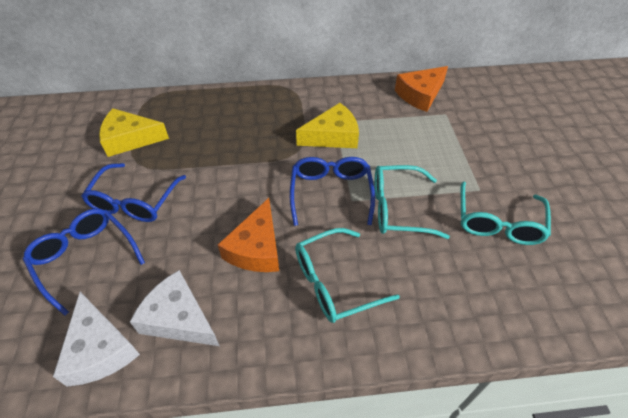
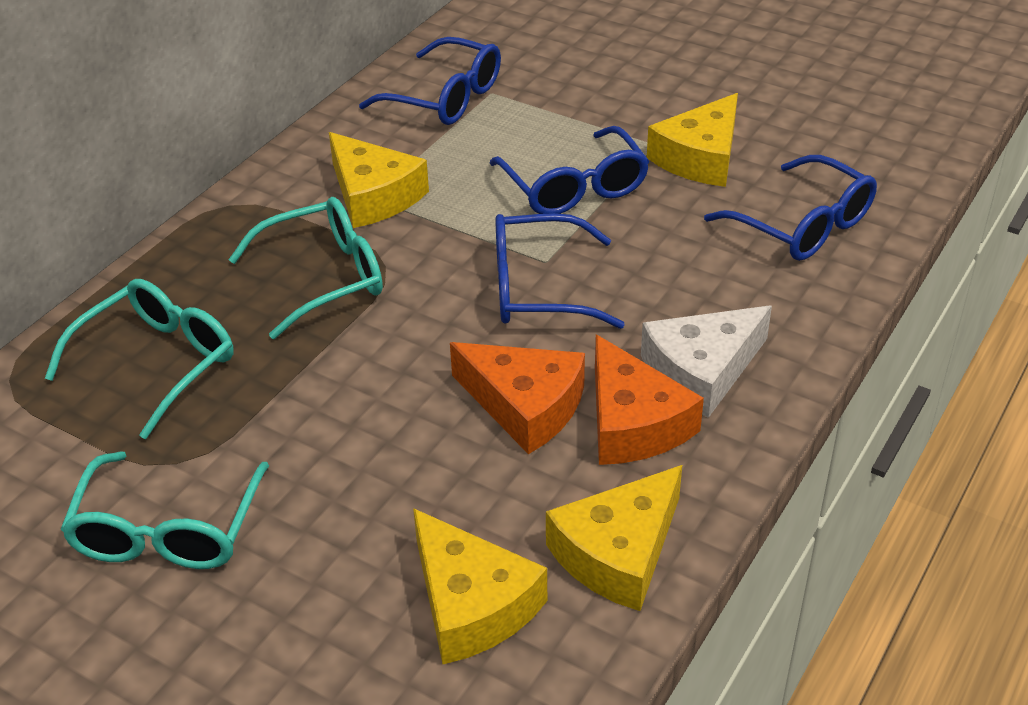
blue glasses: [23,208,145,316] [81,163,186,222] [290,157,375,226] = 3 -> [359,37,501,125] [489,126,650,214] [495,213,625,329] [704,155,877,261] = 4
white cheese: [53,292,140,387] [130,270,219,346] = 2 -> [641,305,772,418] = 1
yellow cheese: [99,108,169,157] [296,103,359,148] = 2 -> [329,132,429,228] [413,508,547,664] [546,465,682,611] [647,93,738,187] = 4

